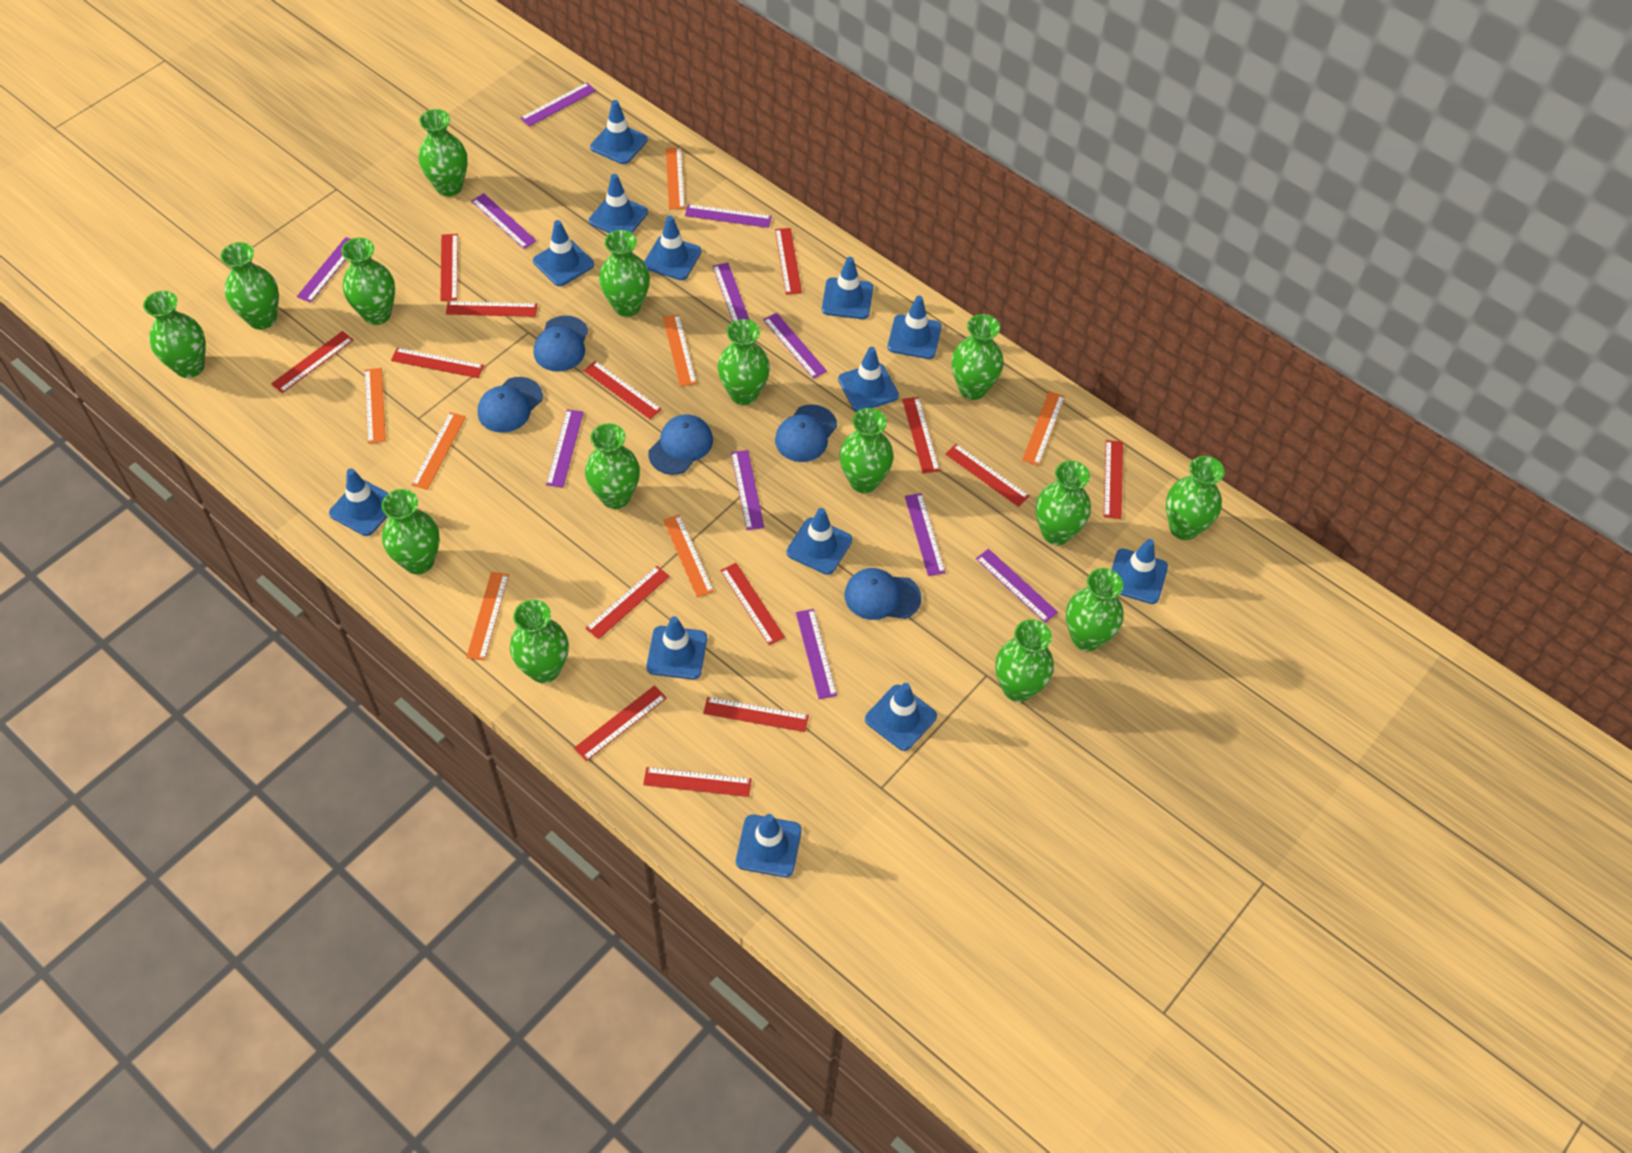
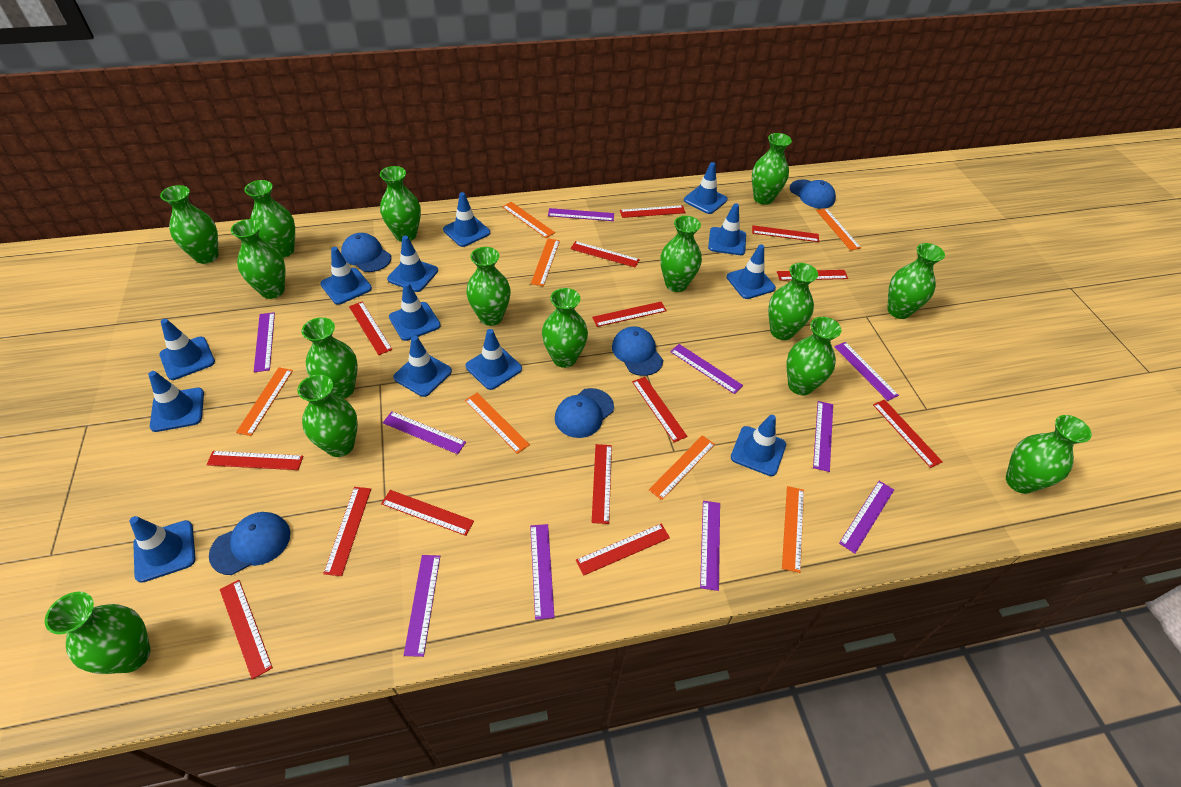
purple ruler: [297,237,351,303] [471,193,536,249] [521,83,596,127] [546,409,584,488] [685,204,772,228] [713,262,750,321] [731,450,764,530] [763,313,827,379] [796,609,837,699] [905,493,946,576] [976,549,1058,623] = 11 -> [254,312,275,372] [383,411,466,454] [404,555,440,657] [530,524,555,620] [548,208,614,221] [670,344,743,394] [700,501,720,591] [813,401,833,472] [834,342,899,401] [839,481,894,554] = 10

